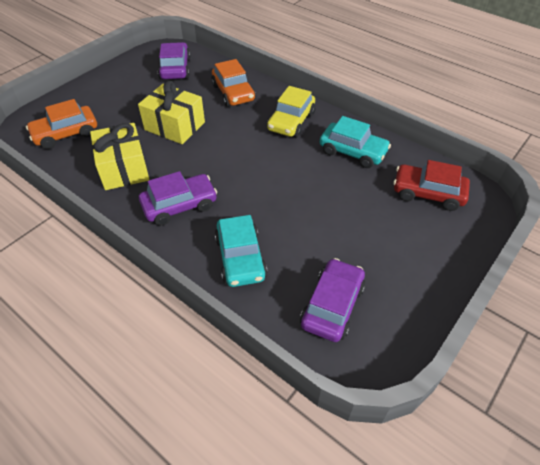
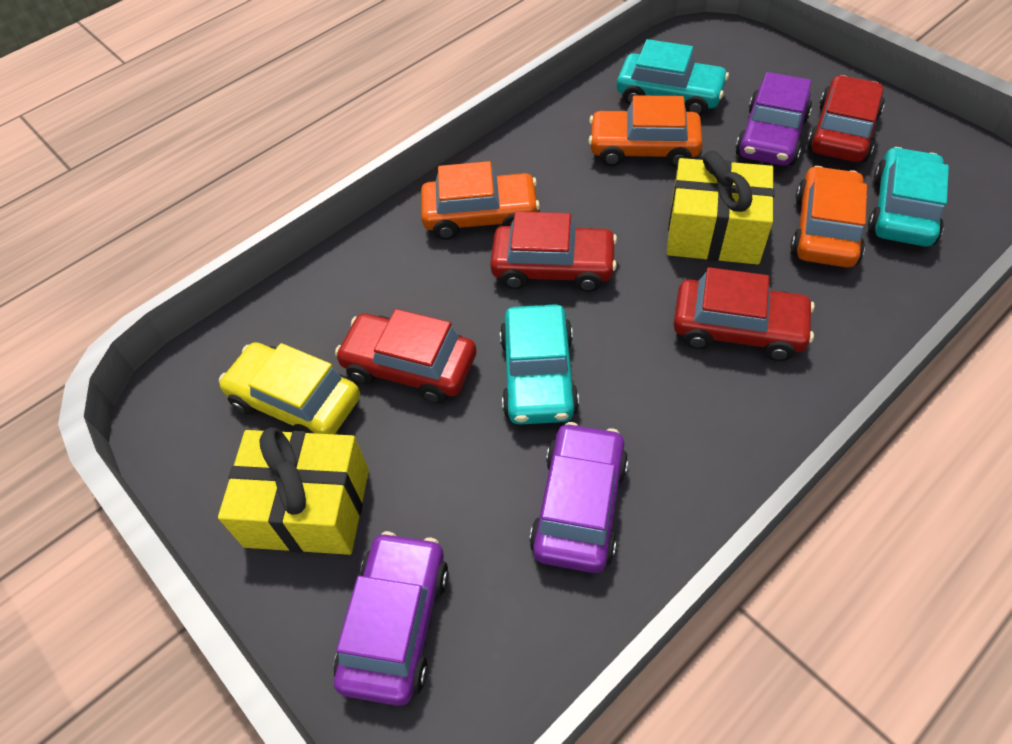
orange car: [26,99,97,149] [211,59,256,107] = 2 -> [421,161,540,240] [588,95,703,168] [790,166,867,267] = 3
red car: [393,160,470,211] = 1 -> [335,309,476,404] [490,212,617,292] [673,267,815,361] [807,75,885,162] = 4
turquoise car: [215,215,268,287] [320,116,391,168] = 2 -> [500,304,579,425] [617,39,729,116] [868,147,949,246] = 3

